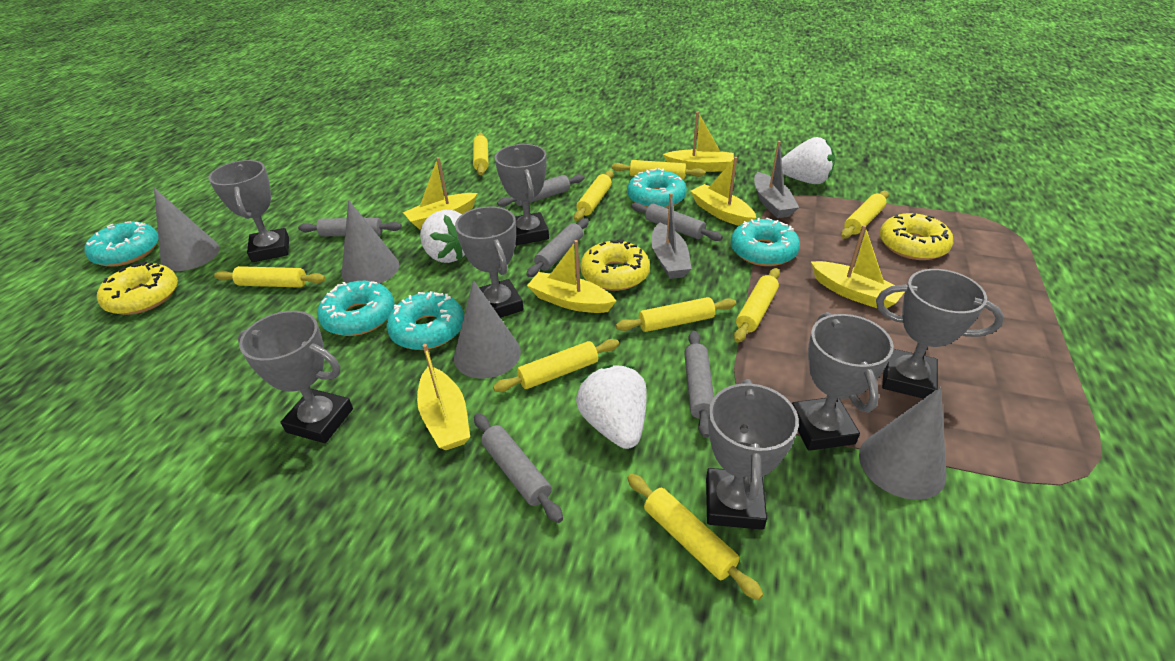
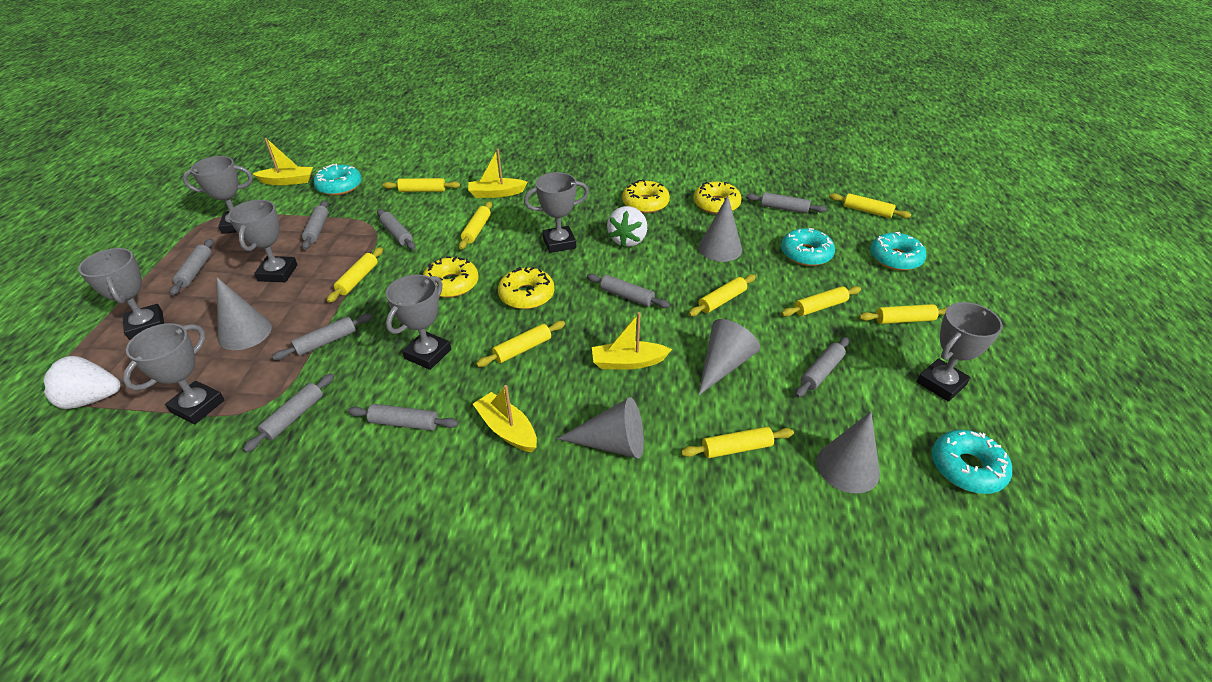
grey boat: [651,193,692,279] [754,141,799,218] = 2 -> none = 0
grey cone: [154,188,220,271] [342,200,400,284] [454,280,521,379] [859,387,946,500] = 4 -> [217,277,272,350] [557,397,644,459] [698,196,742,262] [698,319,760,396] [817,412,880,493] = 5
grey rolling pin: [298,218,402,236] [474,413,563,523] [497,174,584,207] [526,218,589,277] [631,202,723,241] [684,331,714,438] = 6 -> [170,238,214,295] [243,373,334,453] [272,314,372,360] [302,201,328,250] [348,404,458,431] [377,209,416,250] [587,274,670,308] [746,192,827,214] [795,337,850,397] = 9
turquoise donut: [85,221,159,267] [317,281,394,336] [386,291,464,350] [627,168,687,208] [731,218,800,266] = 5 -> [313,163,362,196] [781,228,835,266] [870,232,927,271] [932,430,1012,494] = 4
white strawberry: [420,209,465,263] [576,365,647,449] [782,137,835,184] = 3 -> [42,356,121,409] [607,206,647,248] = 2
yellow boat: [403,157,478,230] [417,344,470,450] [527,240,616,313] [663,111,734,172] [690,157,756,226] [811,225,905,308] = 6 -> [253,138,313,185] [468,149,528,198] [473,385,537,452] [592,312,672,370] = 4
yellow donut: [97,261,178,315] [580,239,650,291] [880,213,953,260] = 3 -> [423,256,479,298] [498,267,554,309] [622,179,670,213] [694,181,742,214] = 4

